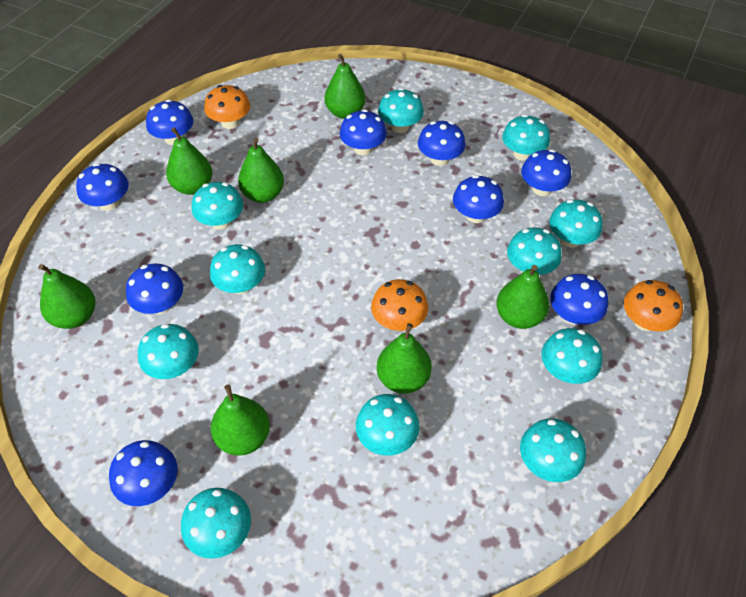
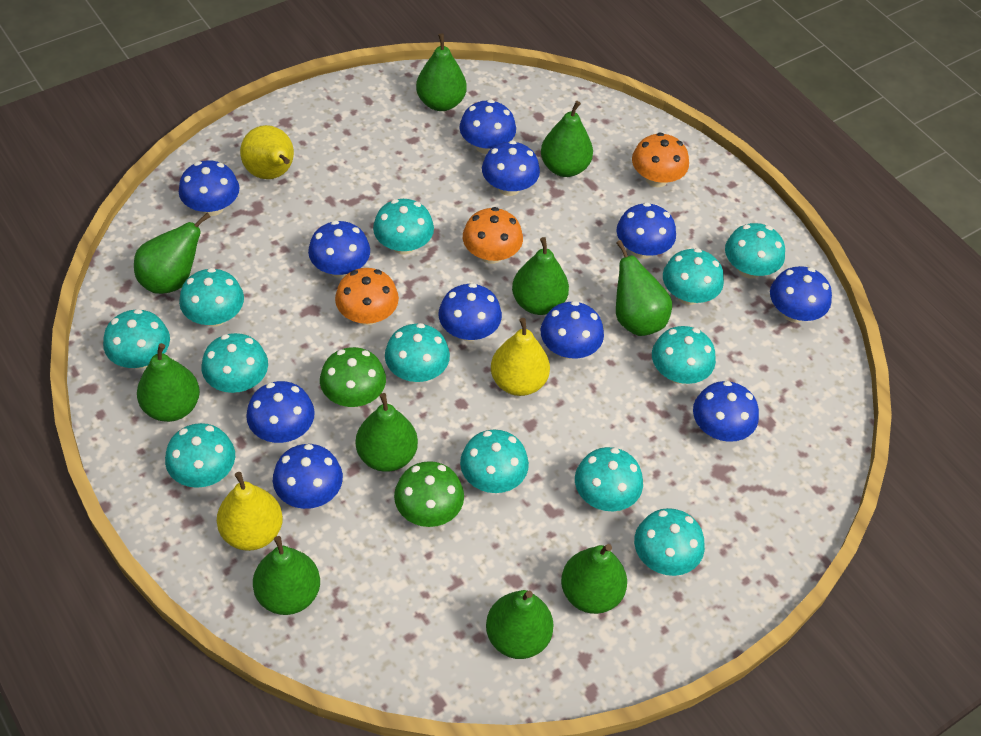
blue mushroom: [76,163,129,211] [109,440,177,506] [126,264,183,314] [146,99,193,145] [340,109,387,155] [418,121,465,166] [453,175,504,223] [521,149,571,196] [550,274,608,325] = 9 -> [179,160,240,216] [246,381,315,443] [273,444,343,509] [308,220,370,278] [438,283,502,341] [459,99,516,154] [482,140,540,196] [541,301,604,359] [617,202,676,259] [693,381,759,442] [770,266,832,323] = 11
green mushroom: none = 0 -> [320,347,386,407] [394,461,464,527] = 2
green pear: [38,264,95,329] [166,127,213,195] [211,384,270,456] [238,138,284,203] [325,54,366,119] [377,323,432,394] [496,265,549,329] = 7 -> [134,213,211,294] [137,343,200,422] [253,536,320,615] [356,393,418,472] [416,33,467,111] [486,590,554,659] [512,237,569,315] [541,101,593,177] [561,544,627,614] [616,240,672,336] = 10
turquoise mushroom: [138,324,199,379] [181,488,251,559] [192,182,243,230] [210,244,265,294] [356,394,420,456] [378,88,424,133] [502,114,550,161] [507,227,562,275] [520,418,586,482] [541,328,602,384] [549,199,603,248] = 11 -> [103,309,170,369] [165,423,235,488] [179,268,244,327] [202,333,268,393] [373,199,434,255] [385,323,450,382] [460,430,529,493] [575,447,643,511] [634,508,705,576] [652,326,716,384] [663,248,724,305] [725,223,785,278] = 12
yellow pear: none = 0 -> [217,472,283,551] [240,125,294,179] [491,318,550,396] = 3

